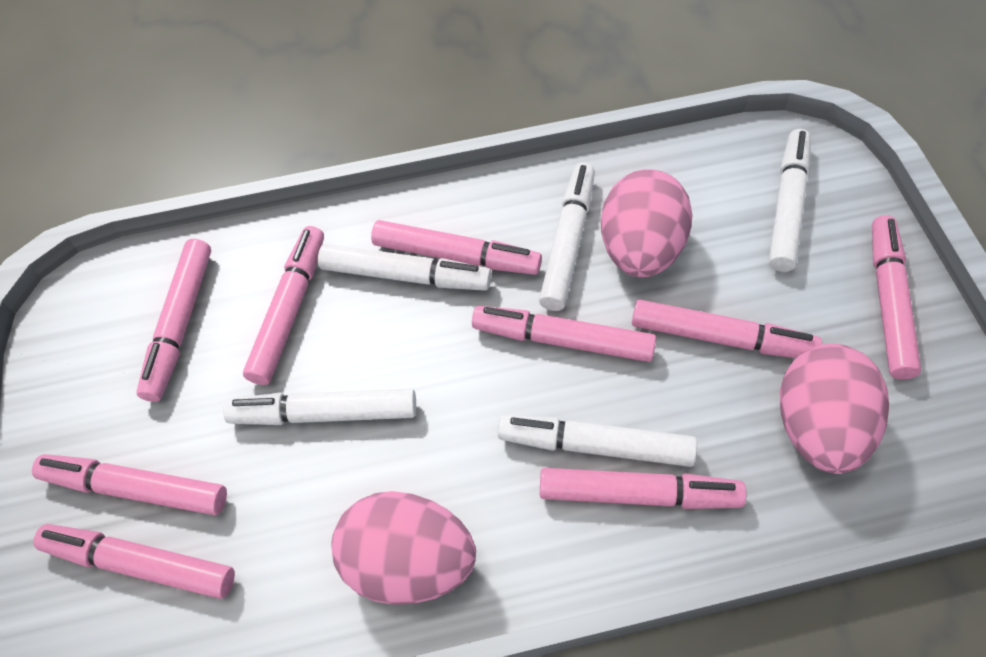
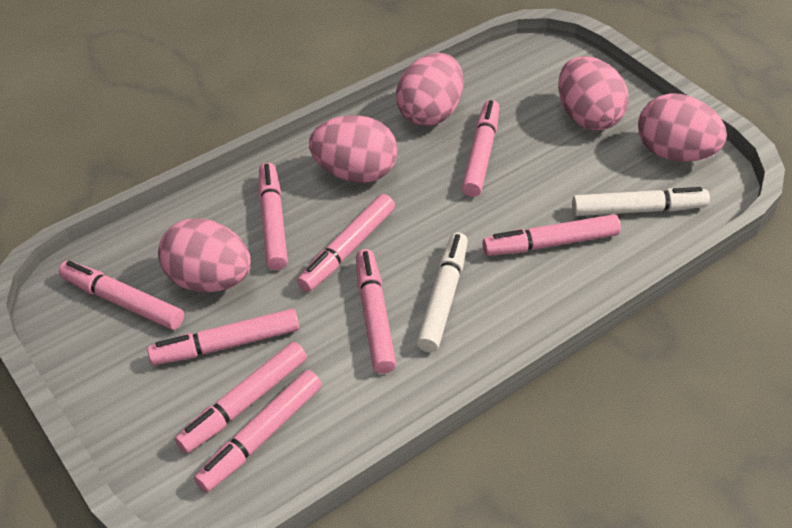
pink egg: [331,491,476,605] [601,169,692,278] [780,344,889,474] = 3 -> [158,218,251,293] [309,115,397,183] [396,53,463,126] [558,56,629,130] [638,93,727,162] = 5
white marker: [223,389,416,425] [318,244,491,291] [498,414,697,467] [539,163,595,311] [769,129,811,272] = 5 -> [417,233,468,352] [572,187,710,216] = 2

